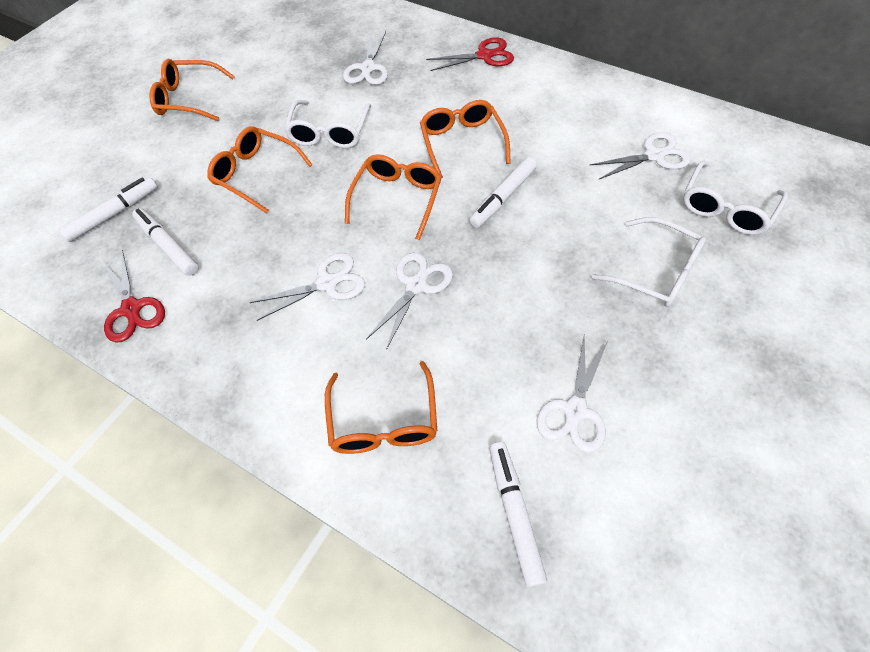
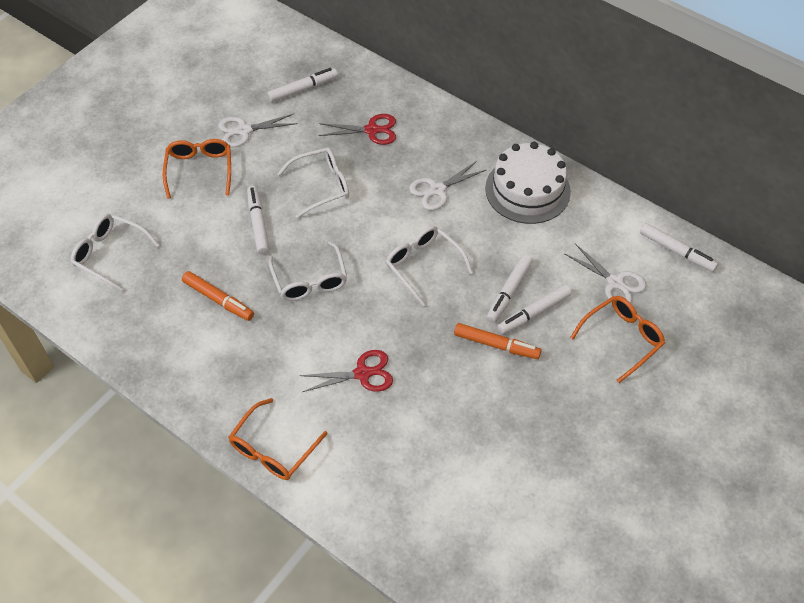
orange glasses: [149,59,235,121] [207,126,313,213] [325,361,437,454] [345,154,442,240] [420,100,511,178] = 5 -> [163,139,231,199] [229,398,328,480] [570,296,665,383] = 3
orange marker: none = 0 -> [182,271,254,321] [454,323,541,359] = 2
white cake: none = 0 -> [485,142,571,224] = 1
white glasses: [284,100,371,148] [592,217,706,307] [683,161,788,235] = 3 -> [71,214,159,292] [269,241,347,301] [277,147,349,218] [386,226,473,307] = 4
white marker: [59,177,157,242] [132,208,199,276] [469,157,537,228] [489,442,547,587] = 4 -> [247,186,269,255] [267,68,338,102] [486,254,533,323] [497,284,571,334] [640,223,718,272] = 5
white scissors: [250,253,365,321] [343,32,388,85] [366,253,453,350] [537,335,608,453] [590,132,691,180] = 5 -> [218,114,298,147] [409,160,486,210] [564,244,646,303] = 3

